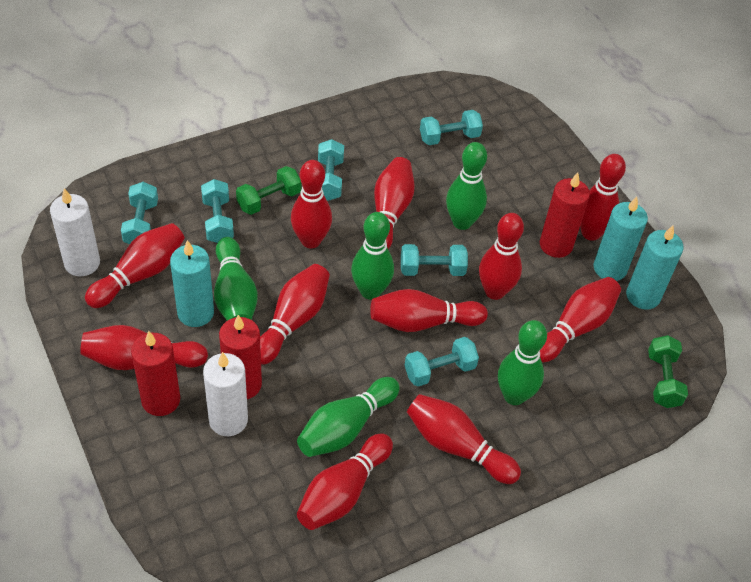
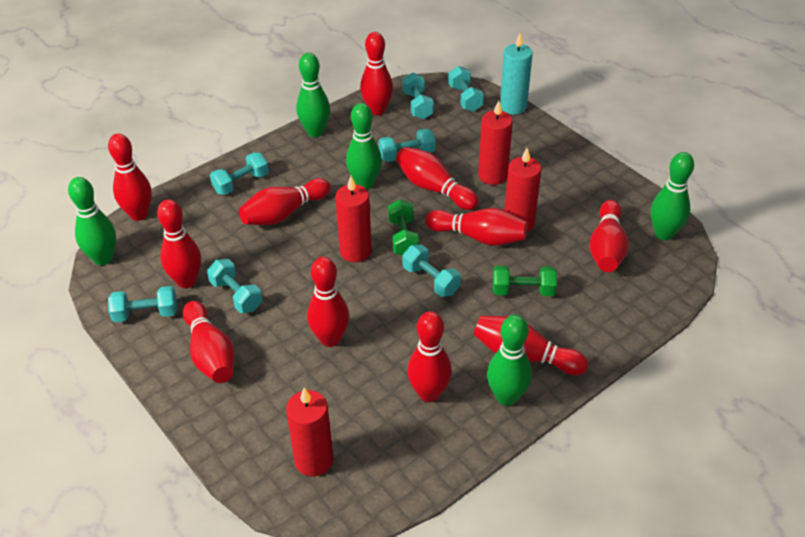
red candle: [131,331,180,416] [219,315,262,399] [540,173,590,258] = 3 -> [286,388,334,477] [335,176,372,262] [478,100,513,185] [504,148,541,232] = 4
turquoise candle: [170,240,214,327] [594,197,648,281] [626,226,684,310] = 3 -> [500,33,533,114] = 1
turquoise dumbbell: [121,182,158,244] [201,179,234,243] [318,139,344,201] [401,244,468,276] [405,337,479,387] [420,110,483,145] = 6 -> [108,286,177,322] [207,259,262,313] [210,152,269,195] [378,129,435,162] [402,73,434,119] [402,244,461,297] [448,66,484,112] = 7
white candle: [50,188,100,276] [203,352,248,436] = 2 -> none = 0

